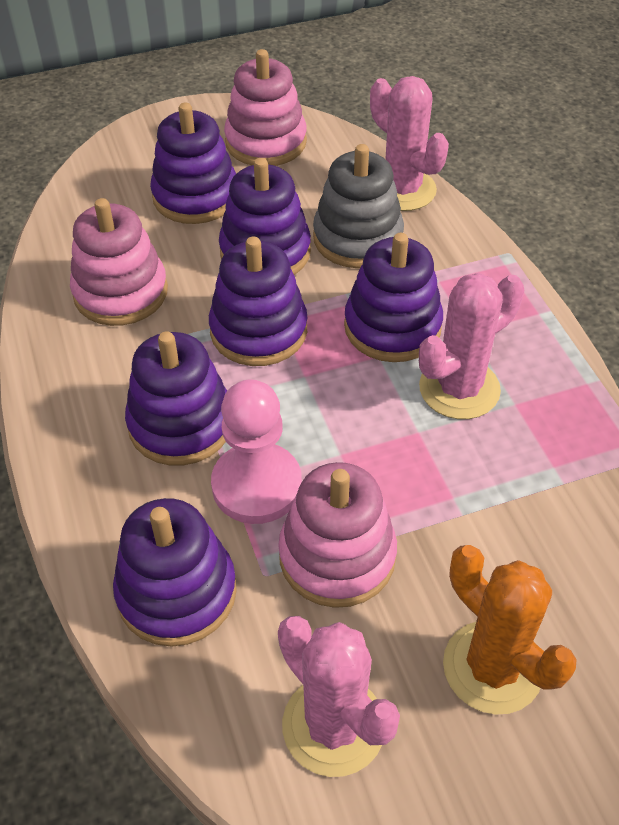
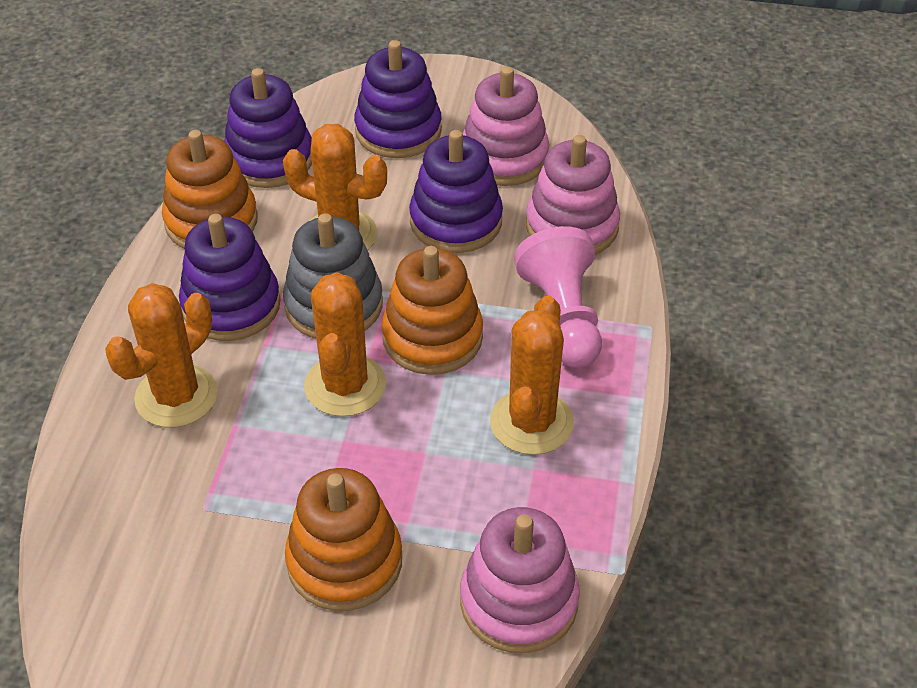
orange cactus: [443,545,577,715] = 1 -> [105,283,218,428] [283,124,387,250] [304,272,386,417] [490,296,574,455] = 4
orange stacking toy: none = 0 -> [162,130,258,248] [285,468,402,611] [382,246,483,375] = 3
pink cactus: [278,616,400,777] [370,76,449,211] [419,273,525,419] = 3 -> none = 0
purple stacking toy: [113,498,237,647] [125,331,227,466] [150,103,236,224] [209,236,308,366] [219,158,311,275] [344,233,443,362] = 6 -> [179,214,281,341] [224,68,312,188] [354,40,442,158] [409,130,503,253] = 4

